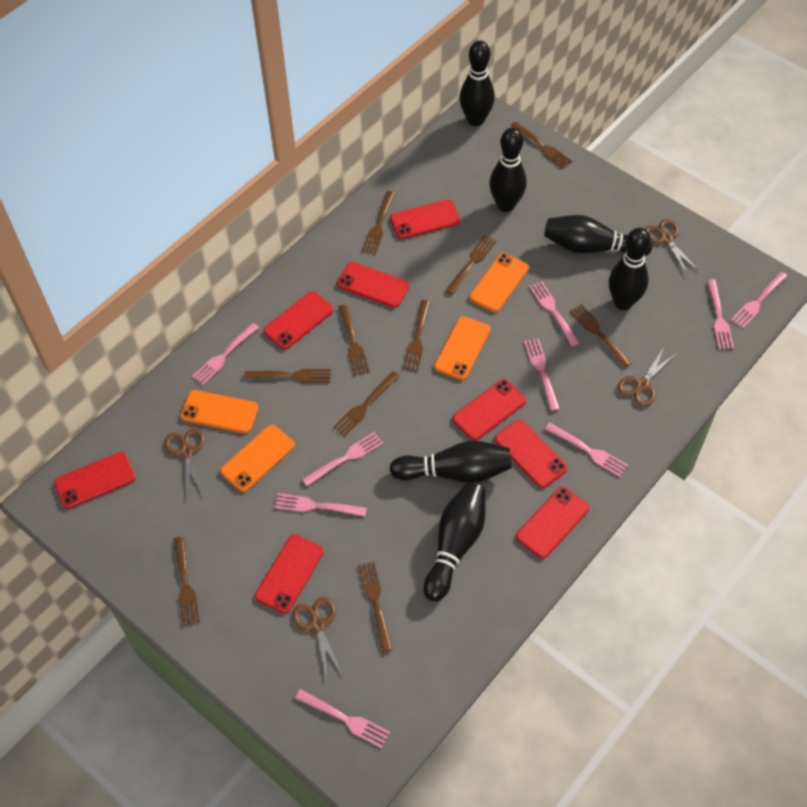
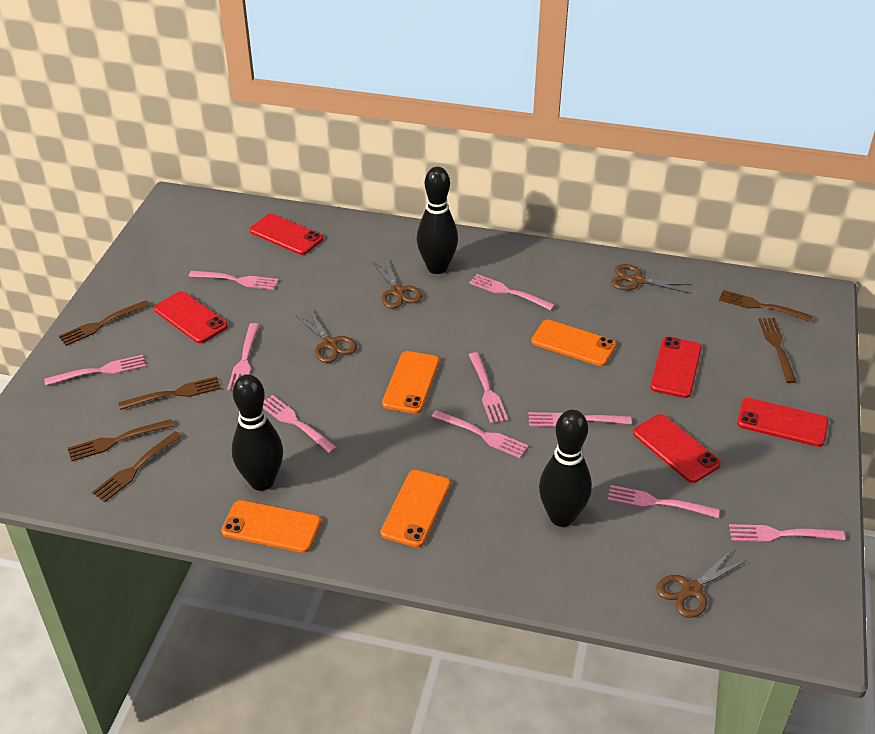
black bowling pin: [389,441,511,483] [424,482,486,602] [460,41,495,126] [489,127,527,212] [544,215,652,256] [609,228,651,310] = 6 -> [232,374,283,491] [417,167,458,274] [539,410,592,527] = 3
brown fork: [174,536,200,626] [244,369,331,383] [334,371,400,436] [339,304,370,375] [358,561,393,652] [362,191,395,254] [403,300,430,371] [445,235,496,295] [510,121,572,169] [570,304,631,368] = 10 -> [59,300,150,346] [68,419,174,461] [92,431,182,502] [118,376,221,410] [719,290,813,322] [758,318,797,383] = 6
pink fork: [192,323,259,385] [274,493,367,517] [295,689,390,748] [302,432,384,486] [524,338,560,411] [529,281,579,346] [545,423,628,477] [707,279,734,349] [731,272,788,328] = 9 -> [44,355,146,386] [189,271,279,290] [227,323,259,391] [263,395,337,454] [431,410,529,458] [469,274,555,310] [469,352,508,424] [528,412,632,427] [608,485,720,518] [729,524,845,542] = 10
red phone: [54,452,136,509] [255,535,324,614] [264,291,334,349] [337,262,410,308] [390,200,460,239] [453,379,526,441] [495,420,567,488] [516,487,589,559] = 8 -> [154,291,228,343] [250,214,323,255] [633,414,721,483] [650,337,702,398] [737,398,828,447] = 5

